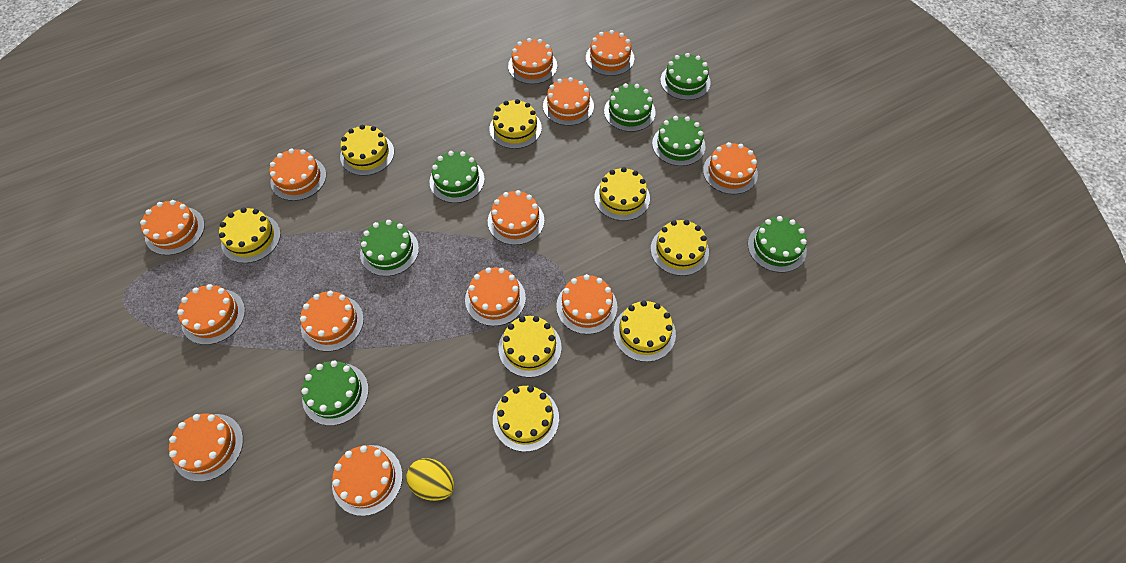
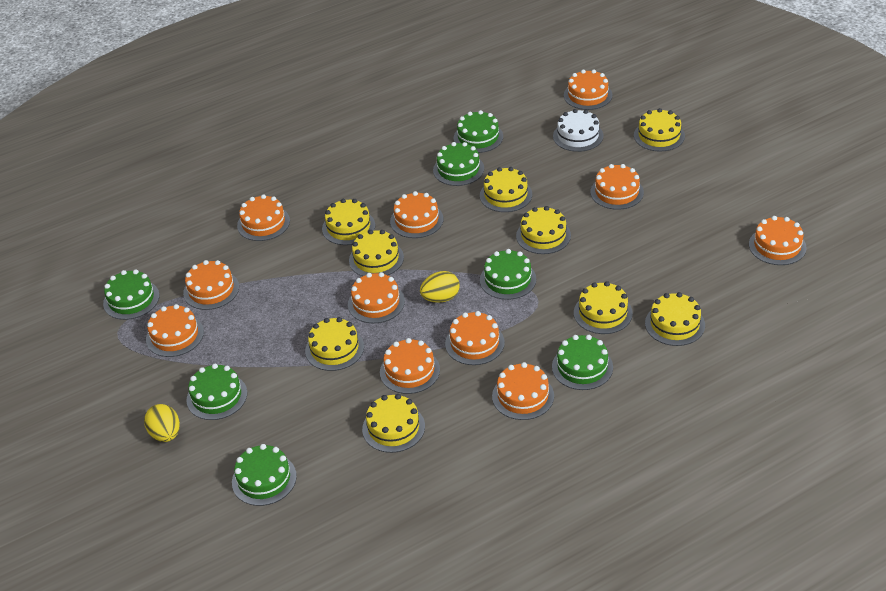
orange cake: [140,200,205,255] [169,414,243,482] [177,284,245,345] [269,149,326,201] [300,291,364,352] [332,445,403,516] [465,267,526,326] [488,190,545,245] [508,38,557,84] [543,77,594,126] [556,274,617,334] [586,30,634,76] [703,142,758,194] = 13 -> [146,304,204,357] [183,260,239,310] [237,194,290,241] [348,272,405,323] [380,338,440,394] [390,191,443,238] [445,311,505,365] [492,362,554,420] [564,69,612,110] [590,164,644,210] [749,216,806,265] = 11
white cake: none = 0 -> [553,109,603,152] = 1
yellow cake: [219,208,281,263] [340,125,394,176] [489,99,542,149] [493,386,559,452] [498,316,562,378] [594,167,650,221] [614,300,676,362] [651,220,709,276] = 8 -> [305,317,364,371] [322,199,375,245] [349,230,404,276] [362,394,425,453] [480,167,532,212] [516,206,571,254] [574,281,633,334] [634,108,685,151] [645,292,705,346] = 9
yellow egg: [406,458,454,501] = 1 -> [144,404,180,442] [420,271,459,303] = 2

